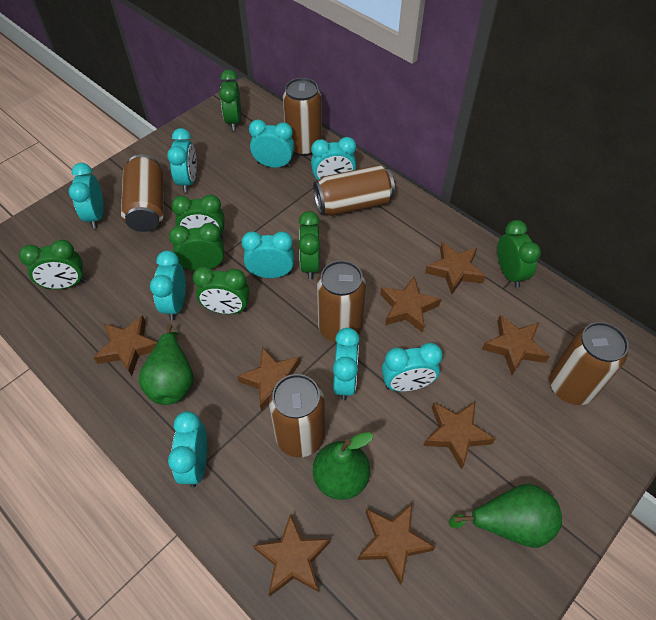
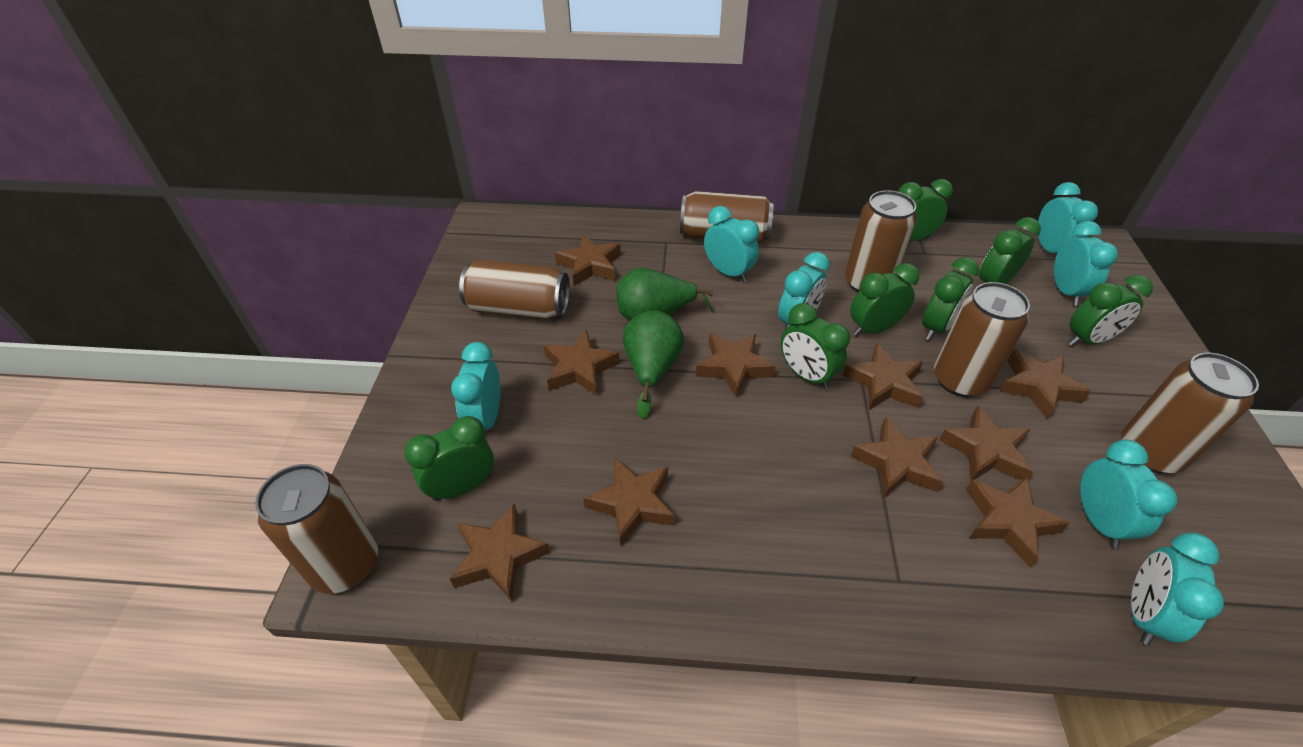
brown star: [93,315,158,376] [237,347,301,411] [253,514,330,596] [358,504,435,585] [380,276,441,333] [423,401,495,470] [425,242,486,295] [482,315,550,375] = 8 -> [450,503,550,601] [543,330,620,396] [555,234,621,286] [583,457,675,546] [696,333,776,398] [842,343,923,410] [851,417,943,498] [939,405,1033,481] [966,477,1070,567] [999,349,1091,419] = 10
green pear: [139,324,194,405] [313,432,374,500] [449,484,562,548] = 3 -> [616,268,713,320] [623,310,684,419] = 2
turquoise clock: [69,163,104,229] [150,250,186,320] [167,128,197,192] [168,411,207,487] [241,231,294,278] [249,119,295,168] [311,137,356,181] [333,328,360,401] [382,343,443,391] = 9 -> [451,342,500,430] [704,206,759,282] [778,252,830,331] [1038,182,1098,254] [1054,221,1118,306] [1080,440,1177,548] [1131,533,1224,645] = 7

